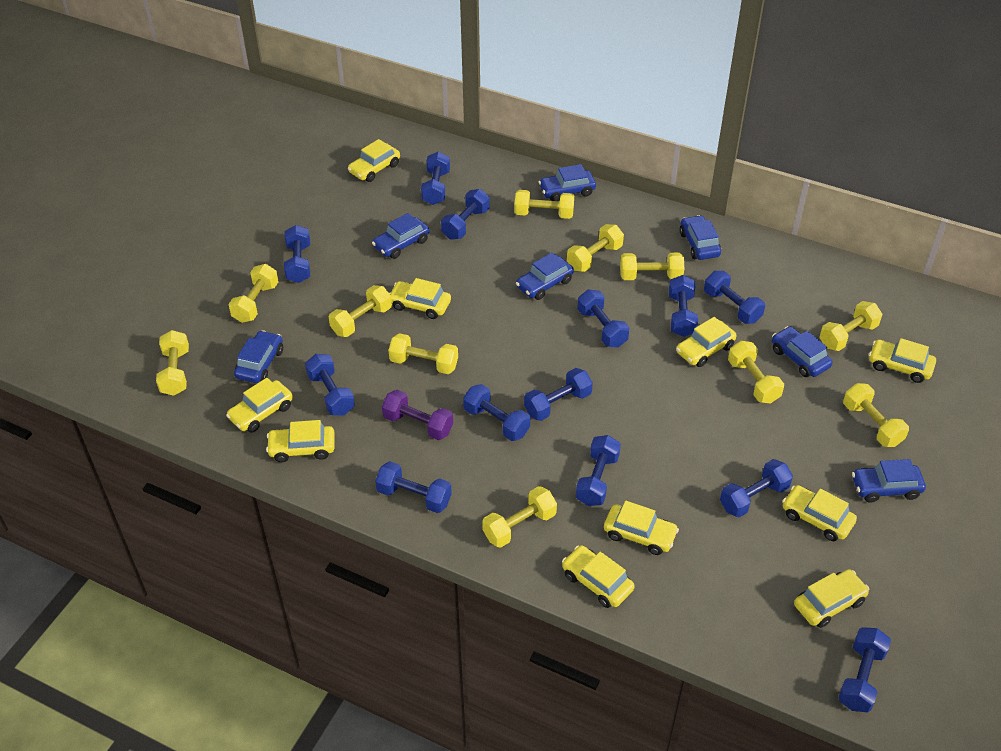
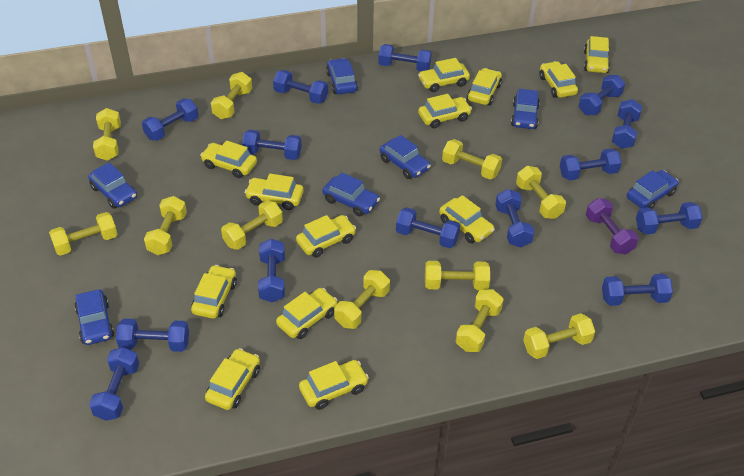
blue dumbbell: [284,225,310,283] [305,354,355,415] [375,461,452,513] [421,151,450,205] [441,189,490,240] [463,384,530,441] [524,368,593,421] [576,435,621,506] [577,289,629,347] [669,275,698,337] [704,271,765,324] [720,459,793,518] [838,627,891,712] = 13 -> [89,347,139,421] [116,319,189,352] [142,99,198,141] [242,130,301,160] [258,239,285,302] [273,70,328,104] [378,44,432,71] [396,207,460,248] [495,189,534,247] [560,149,622,181] [579,75,625,115] [602,274,673,306] [612,99,642,149] [636,202,702,235] = 14
yellow car: [226,378,293,432] [266,420,335,462] [348,139,400,182] [389,278,451,319] [562,545,635,608] [604,501,679,555] [676,317,736,367] [782,485,857,541] [794,569,869,628] [869,338,936,383] = 10 -> [191,265,237,319] [200,141,257,178] [205,348,260,410] [245,174,304,210] [276,288,338,339] [296,215,356,258] [299,360,369,410] [418,58,470,92] [418,94,472,128] [439,195,495,243] [467,68,502,105] [539,61,578,98] [584,36,610,73] = 13

